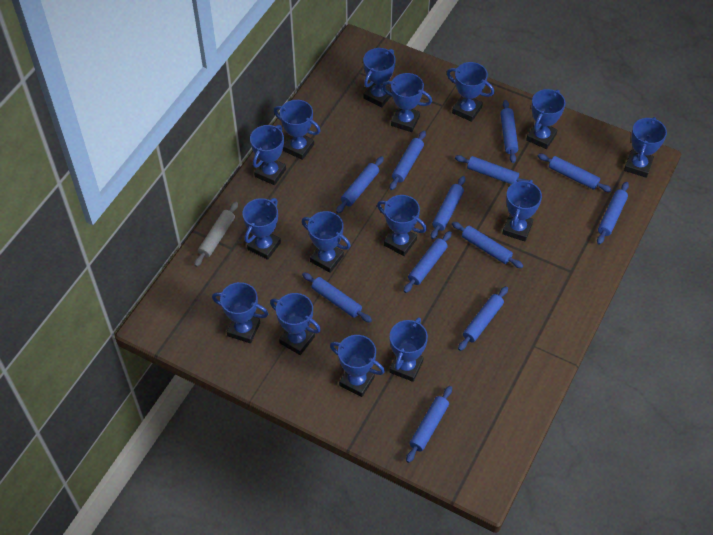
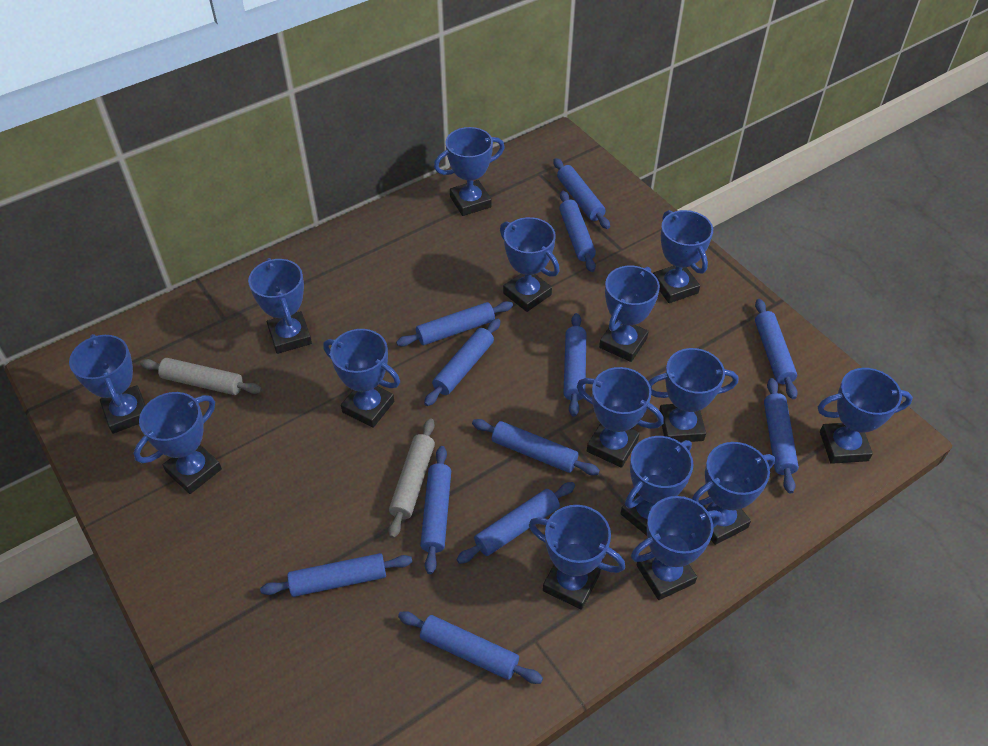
grey rolling pin: [194,202,238,267] = 1 -> [140,358,262,395] [388,418,435,538] = 2

